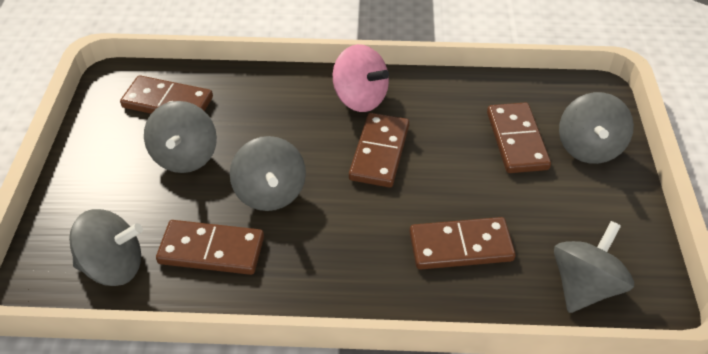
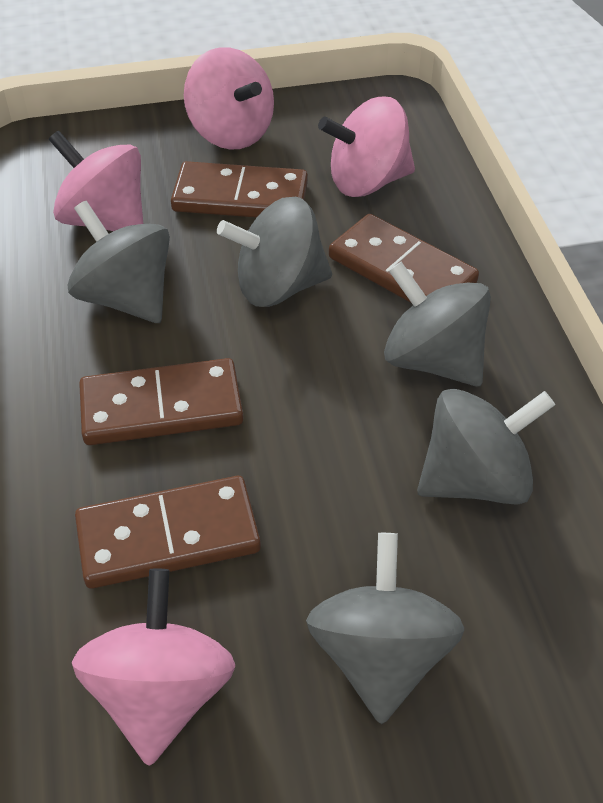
brown domino: [120,75,213,114] [156,220,264,275] [349,113,409,187] [410,217,516,270] [487,102,551,173] = 5 -> [75,476,261,589] [79,358,243,445] [171,161,308,218] [329,214,479,303] = 4
pink spinning top: [333,44,389,112] = 1 -> [49,131,143,231] [72,568,235,766] [184,47,274,150] [318,96,415,197] = 4

